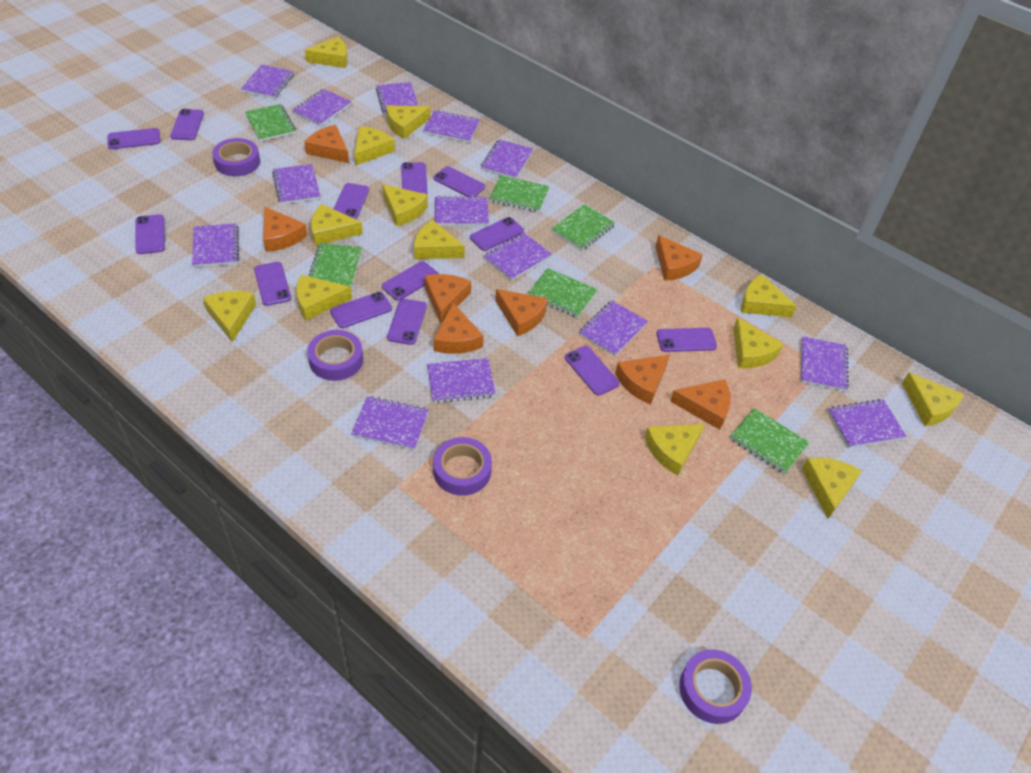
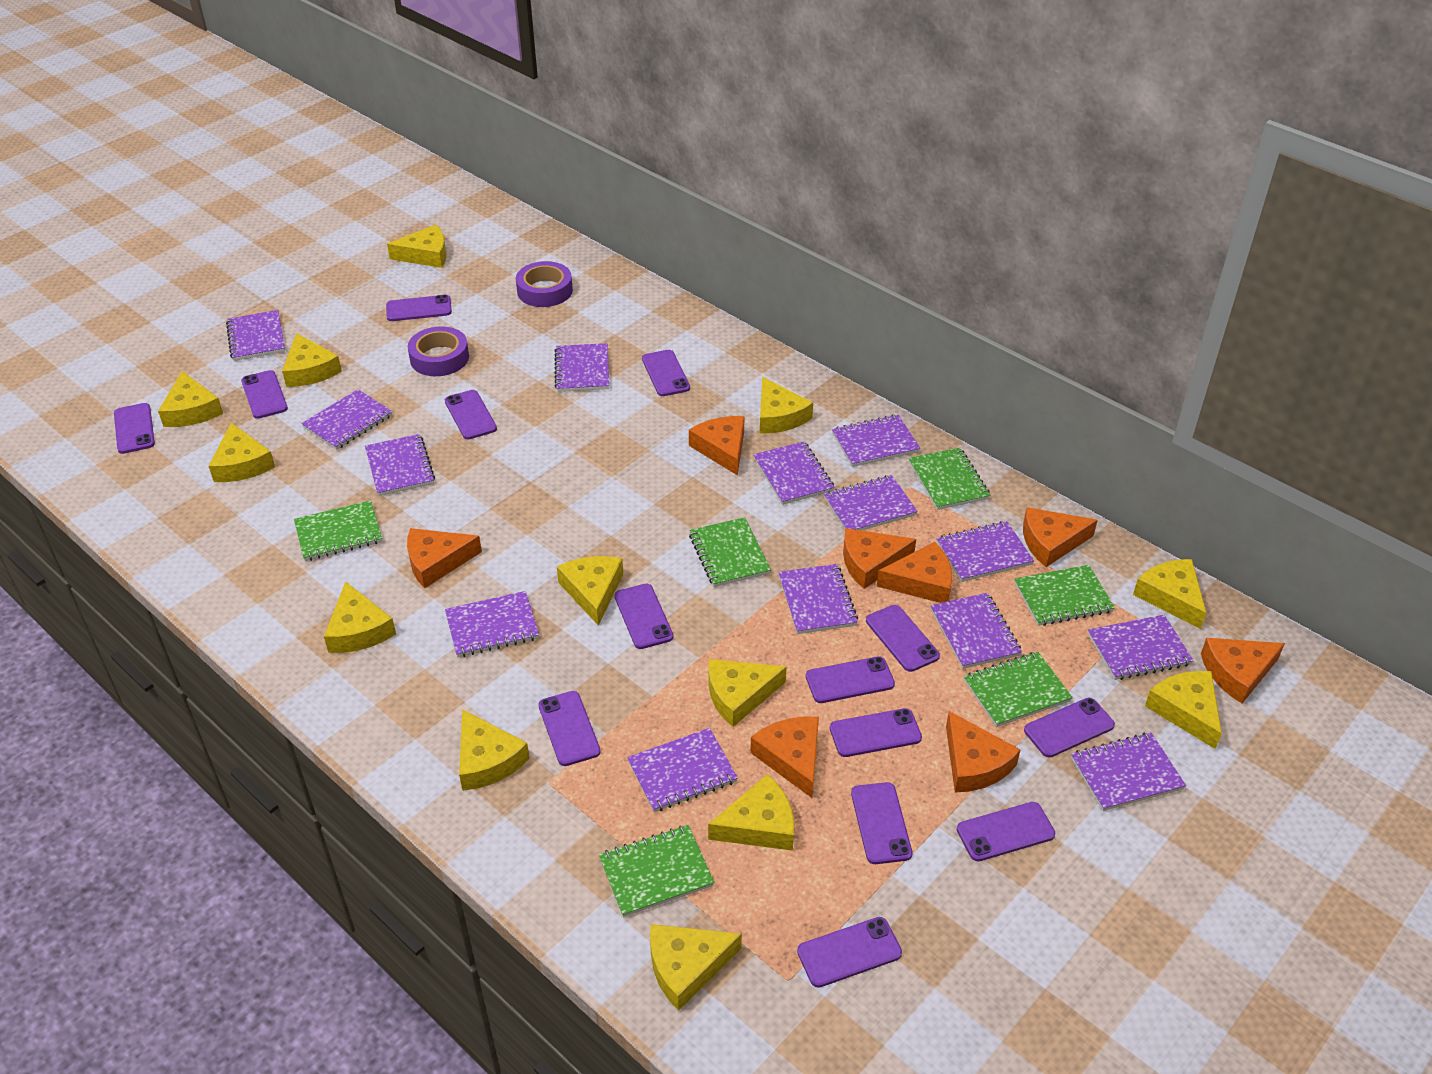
purple phone: [107,128,160,149] [136,214,165,254] [170,109,204,140] [254,262,291,306] [330,292,392,328] [334,183,369,219] [382,261,439,301] [387,299,427,345] [401,162,428,194] [434,166,485,197] [470,217,524,251] [565,346,620,396] [656,328,717,352] = 13 -> [114,403,155,454] [241,370,288,419] [386,295,452,321] [445,390,497,440] [538,691,601,766] [614,584,673,649] [642,350,690,396] [797,917,902,988] [806,656,895,703] [830,708,922,757] [851,782,913,864] [866,605,940,672] [957,802,1055,862] [1024,698,1115,757] = 14
purple tape: [212,138,260,176] [307,330,363,381] [433,437,492,496] [679,649,752,724] = 4 -> [408,326,469,376] [516,261,573,307] = 2

